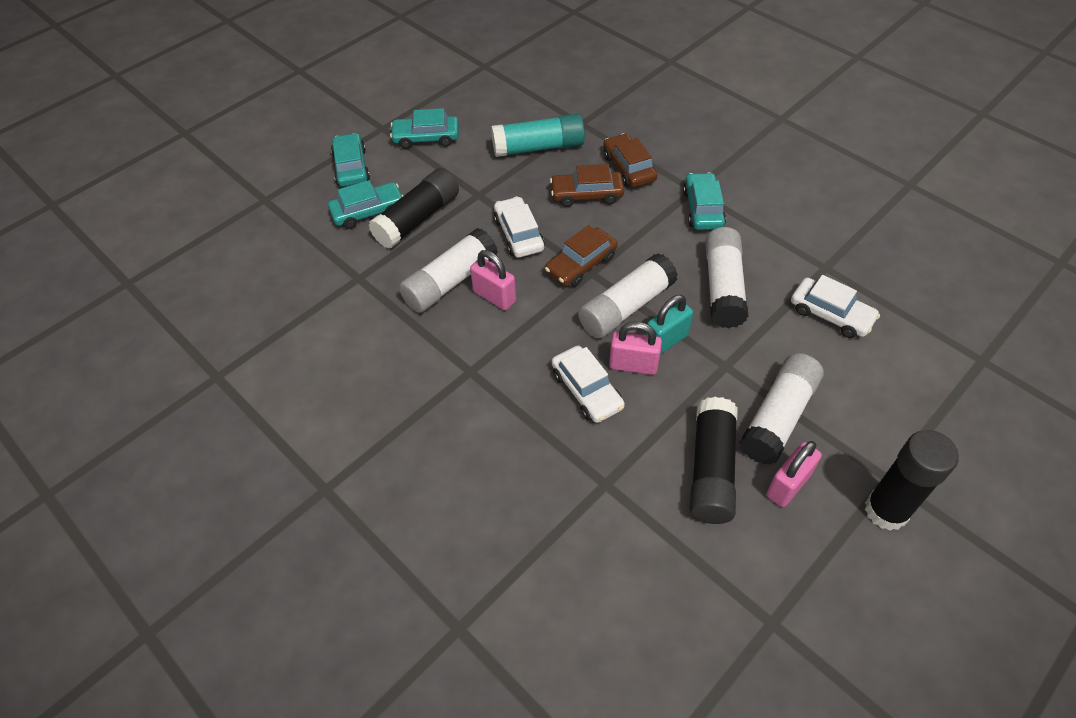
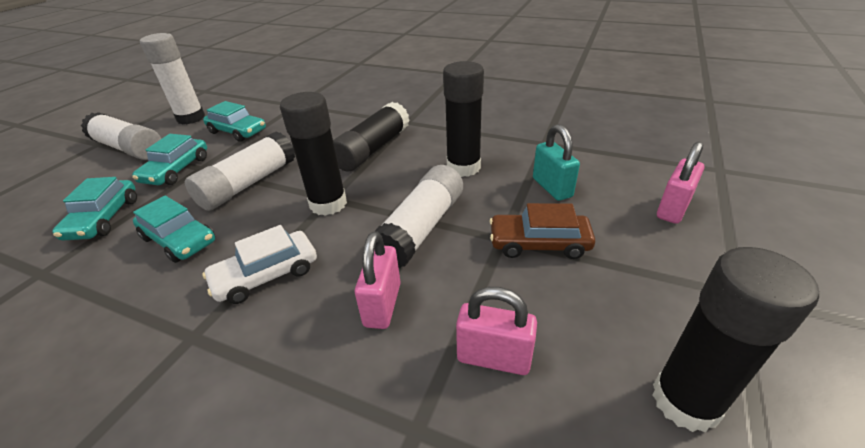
black glue stick: [369,168,459,249] [690,397,738,524] [865,430,959,531] = 3 -> [280,92,347,216] [333,102,410,171] [443,61,484,177] [652,247,819,432] = 4
brown car: [545,225,618,287] [550,164,624,207] [603,133,657,188] = 3 -> [489,203,595,259] = 1
turquoise glue stick: [491,114,585,157] = 1 -> none = 0
white car: [494,196,545,258] [552,346,625,423] [791,275,880,338] = 3 -> [202,225,317,304] = 1

